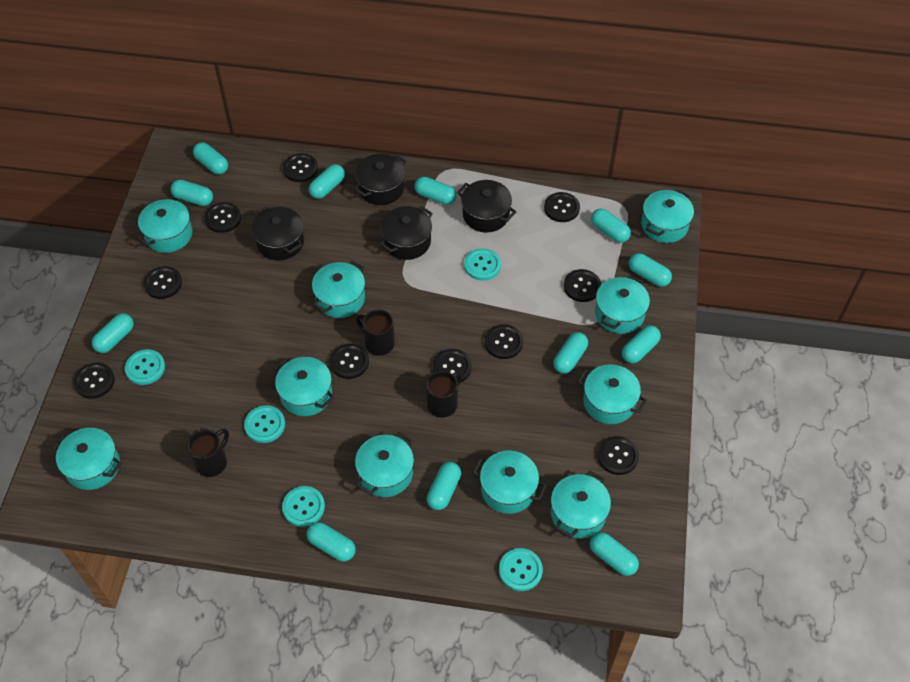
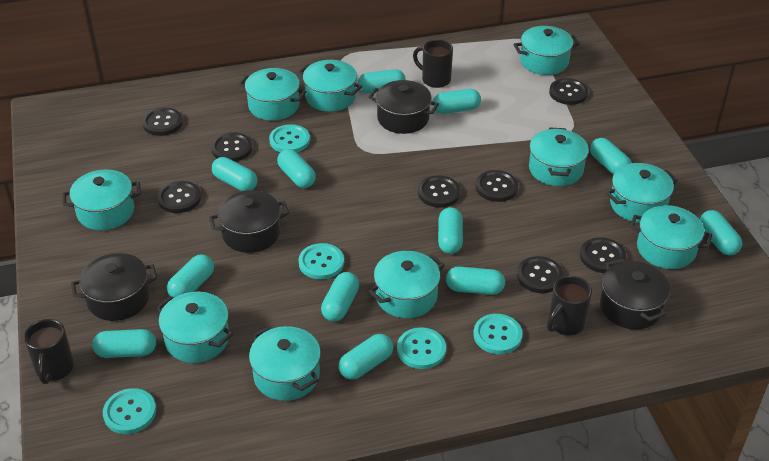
black button: [73,363,115,399] [144,266,182,299] [205,202,241,233] [283,153,318,182] [330,343,369,379] [432,349,472,383] [485,324,523,359] [544,192,580,222] [564,269,601,302] [597,436,639,475] = 10 -> [142,108,183,136] [157,181,201,213] [211,132,252,161] [418,175,461,208] [476,170,518,202] [517,256,564,293] [549,78,588,105] [580,237,626,273] = 8

